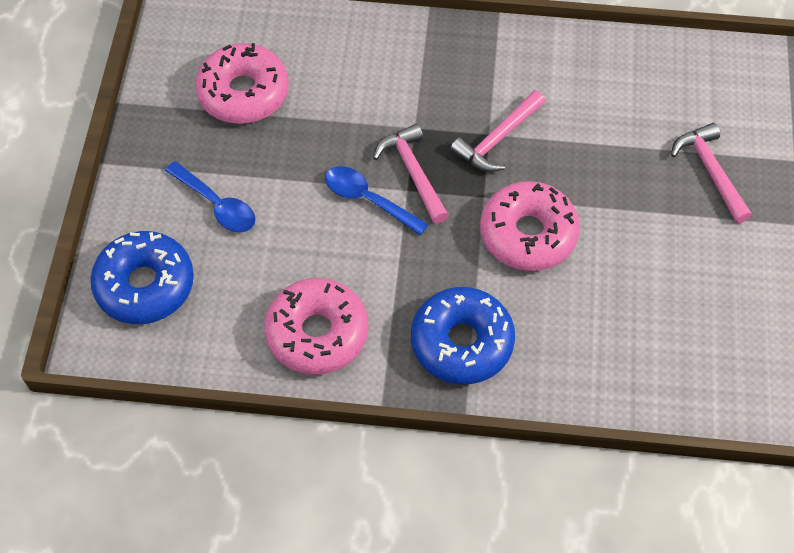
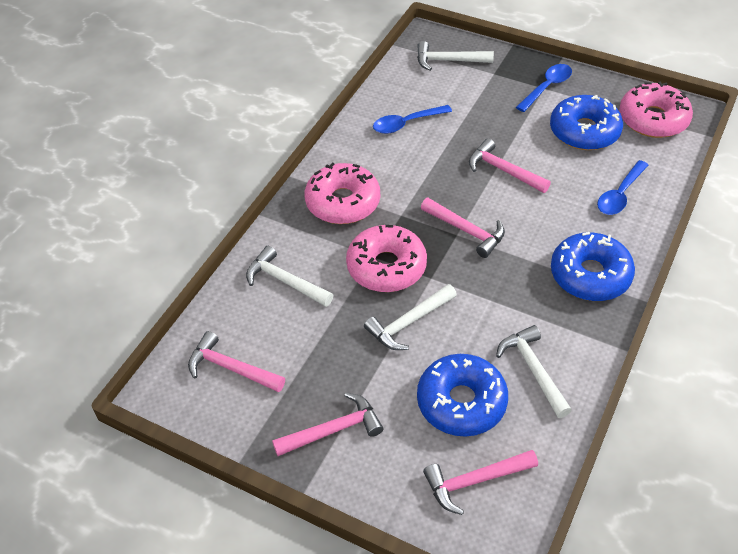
blue donut: [90,231,194,324] [411,287,515,384] = 2 -> [417,354,508,437] [550,95,623,150] [551,232,635,301] = 3
blue spoon: [165,161,255,232] [325,166,429,235] = 2 -> [373,105,452,134] [516,64,572,112] [597,160,649,215] = 3
pink hammer: [373,124,449,224] [450,90,545,172] [671,123,752,223] = 3 -> [188,331,285,392] [272,393,383,456] [421,198,505,258] [423,450,538,515] [469,139,551,193] = 5
white hammer: none = 0 -> [246,246,333,307] [364,284,457,350] [417,41,494,71] [496,325,572,418] = 4

